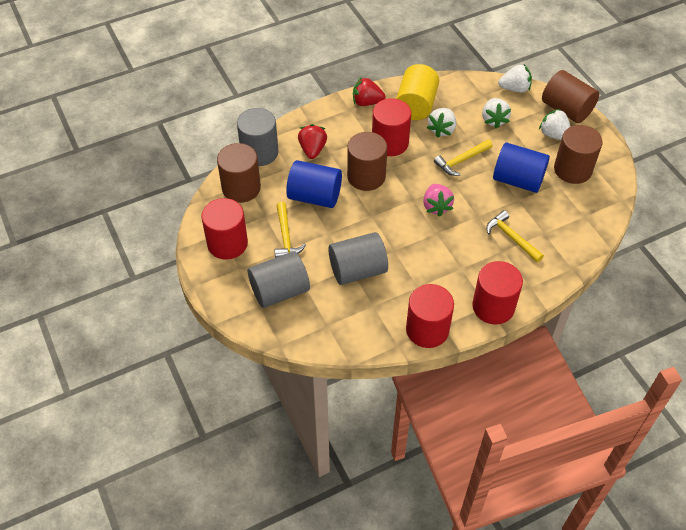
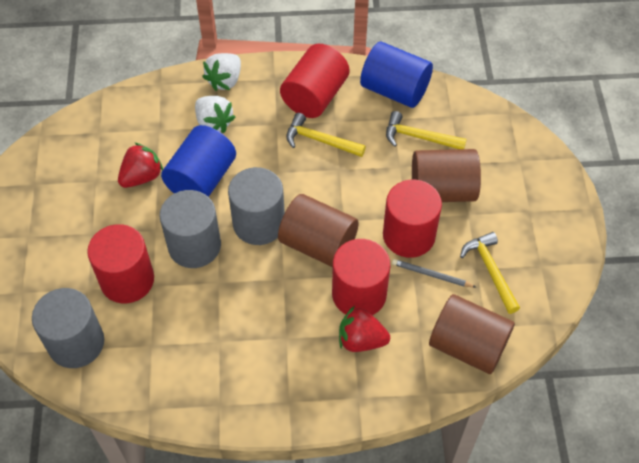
brown cylinder: [217,143,261,203] [347,132,387,191] [542,70,599,123] [554,125,603,184] = 4 -> [278,194,359,267] [412,149,481,202] [429,294,515,374] = 3
grey pencil: none = 0 -> [392,259,476,287] = 1
pink strawberry: [423,184,454,217] = 1 -> none = 0
white strawberry: [427,108,456,138] [482,98,511,129] [498,64,532,93] [539,109,571,140] = 4 -> [195,96,236,133] [202,53,241,91] = 2
yellow cylinder: [396,64,439,120] = 1 -> none = 0

